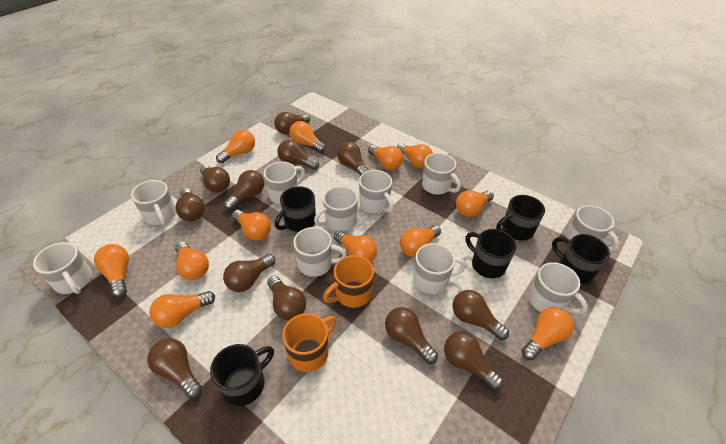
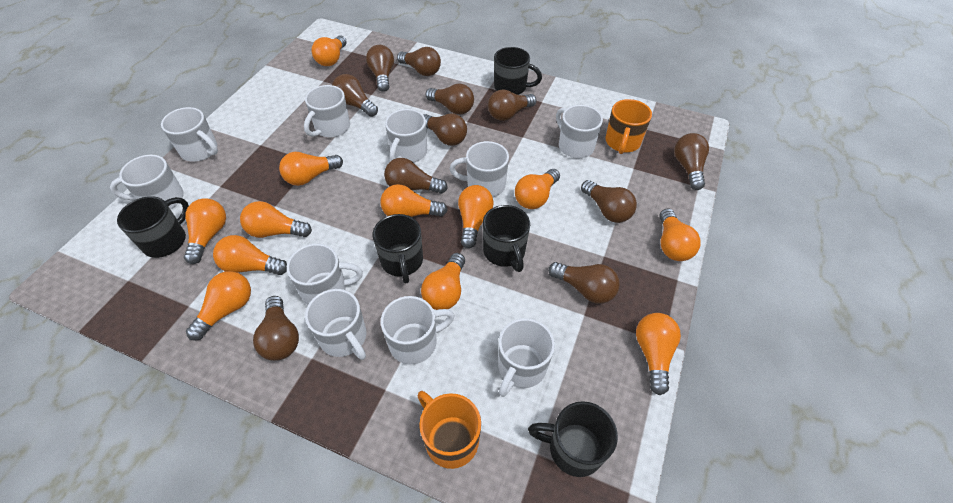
brown light bulb: [147,338,202,398] [175,188,205,221] [200,165,230,193] [223,254,275,292] [224,170,264,210] [267,276,306,320] [274,112,310,134] [277,140,319,170] [337,142,369,176] [385,307,438,364] [444,331,503,390] [453,290,509,340] = 12 -> [253,296,299,361] [332,74,378,117] [366,45,394,92] [384,158,448,194] [397,47,441,76] [423,114,467,146] [425,84,474,115] [488,90,536,121] [548,262,620,304] [581,180,637,223] [674,133,709,190] = 11

